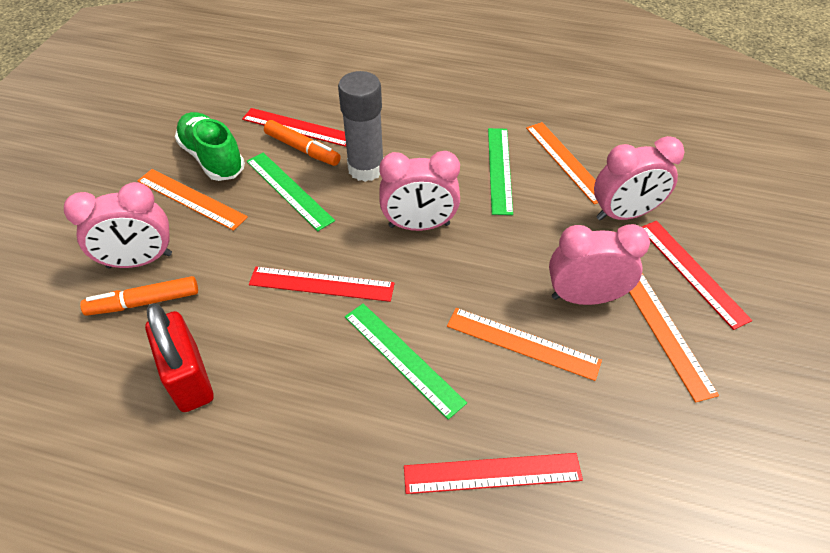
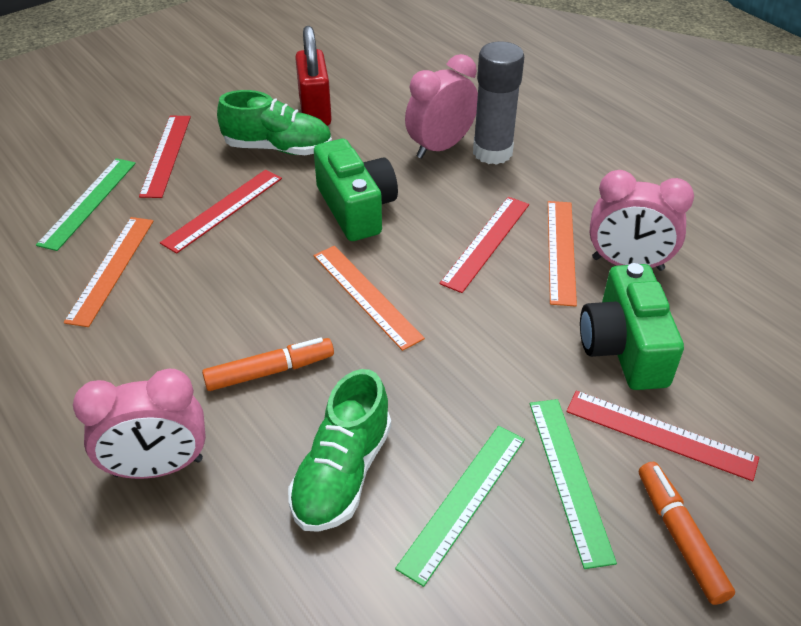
green camera: none = 0 -> [314,139,398,241] [580,263,684,390] = 2
green shoe: [175,112,245,181] = 1 -> [217,90,332,155] [288,369,391,532] = 2
orange ruler: [137,169,248,231] [447,308,602,381] [526,122,598,204] [629,274,719,403] = 4 -> [64,217,154,327] [313,246,425,351] [548,201,577,307] = 3
pink clock: [64,182,172,269] [379,151,460,231] [549,224,650,305] [594,136,685,221] = 4 -> [73,369,206,479] [405,54,478,159] [589,170,694,271] = 3

